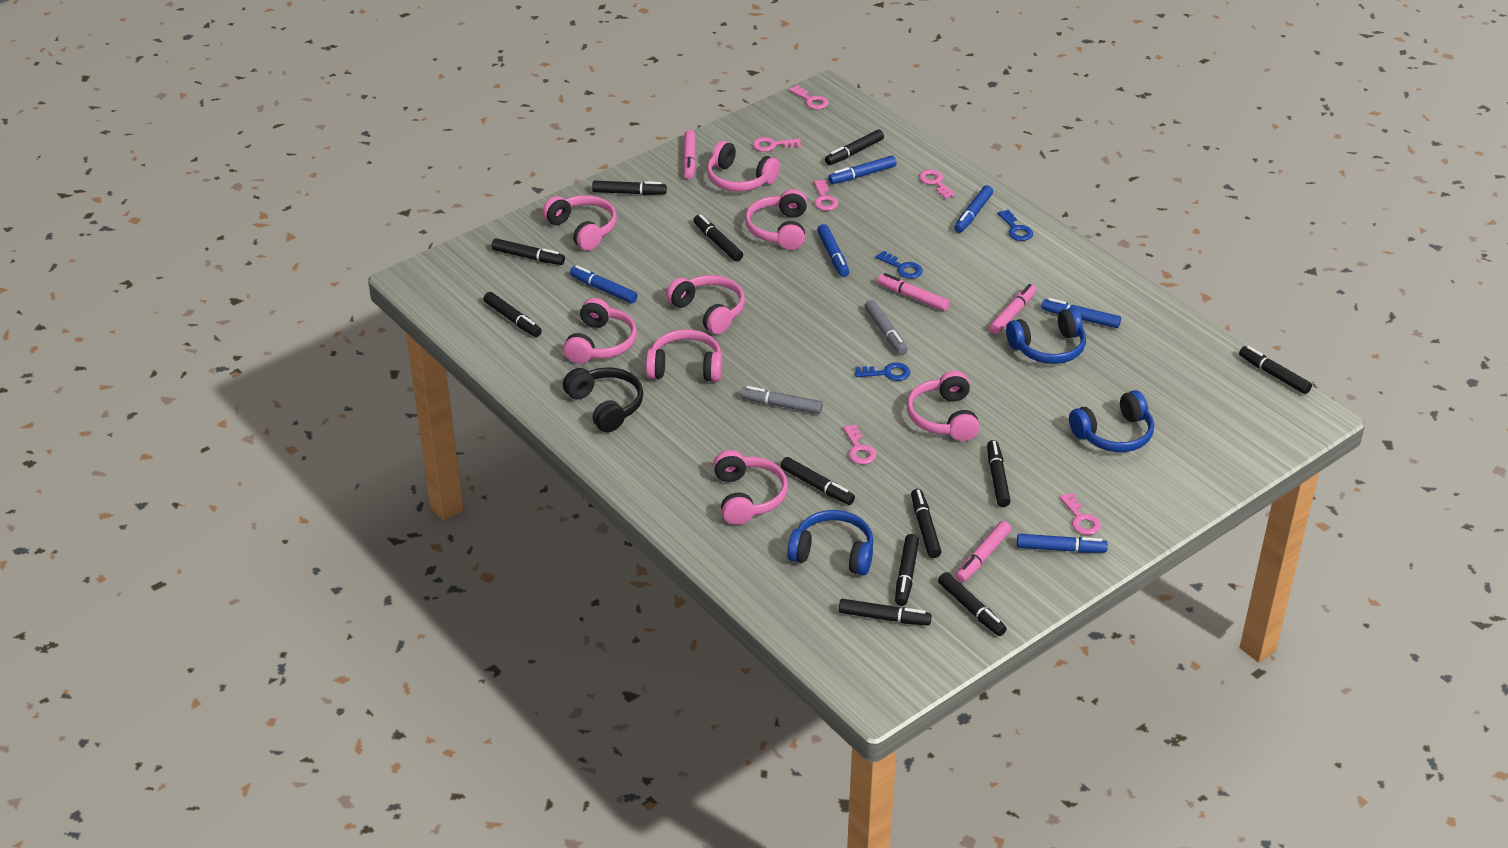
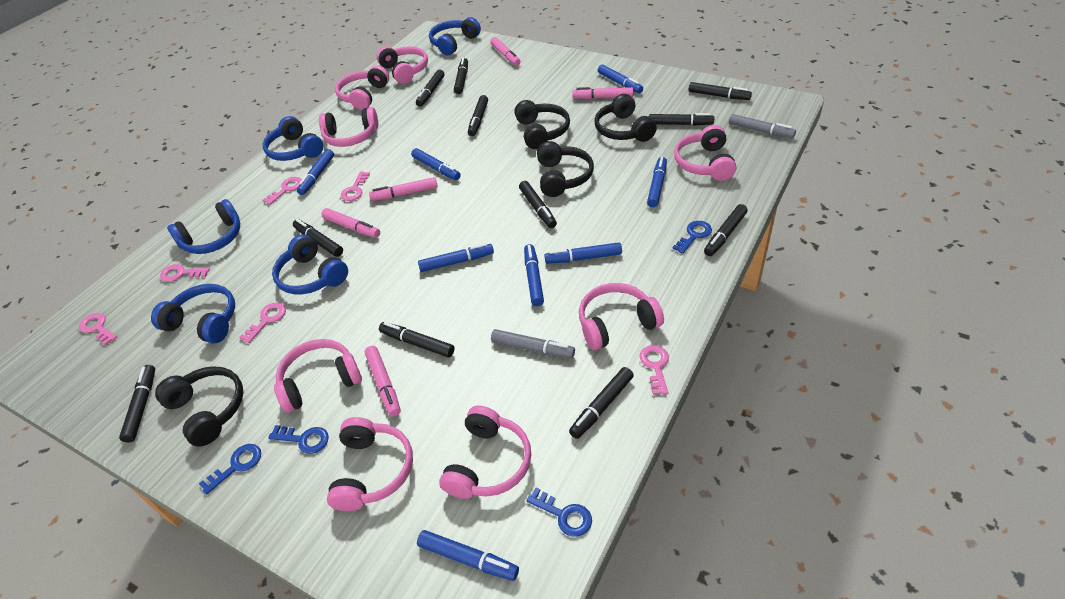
black headphones: [563,367,643,433] = 1 -> [155,366,244,447] [514,100,570,149] [537,141,594,197] [594,94,657,142] = 4
black marker: [483,292,542,337] [492,238,565,265] [592,181,667,195] [693,214,743,261] [780,457,855,505] [825,129,884,165] [839,599,932,625] [895,534,919,606] [911,489,941,558] [938,572,1007,636] [987,440,1011,507] [1239,346,1312,394] = 12 -> [119,365,155,443] [293,219,343,257] [379,322,455,358] [416,69,444,106] [454,57,468,94] [468,95,488,136] [519,181,557,228] [569,367,634,439] [649,113,714,126] [689,82,752,100] [704,204,748,256] = 11
blue headphones: [787,510,874,575] [1006,308,1086,364] [1069,390,1154,452] = 3 -> [151,284,235,344] [167,199,240,254] [263,116,323,161] [272,234,348,295] [429,17,481,55] = 5
blue key: [855,362,910,381] [876,251,923,279] [997,210,1033,241] = 3 -> [199,444,261,495] [268,425,329,454] [526,488,592,537] [672,221,712,254] = 4
blue marker: [570,265,637,303] [817,224,849,277] [828,156,897,184] [954,185,993,233] [1017,534,1108,553] [1042,298,1121,328] = 6 -> [297,149,334,195] [411,148,461,180] [417,530,519,581] [418,243,494,272] [524,244,544,306] [544,242,622,264] [598,64,643,94] [647,157,667,207] = 8
pink marker: [683,130,696,179] [878,273,950,311] [955,521,1011,583] [989,284,1036,334] = 4 -> [321,208,380,238] [365,346,401,417] [369,177,438,201] [490,37,521,66] [572,87,633,99] = 5

